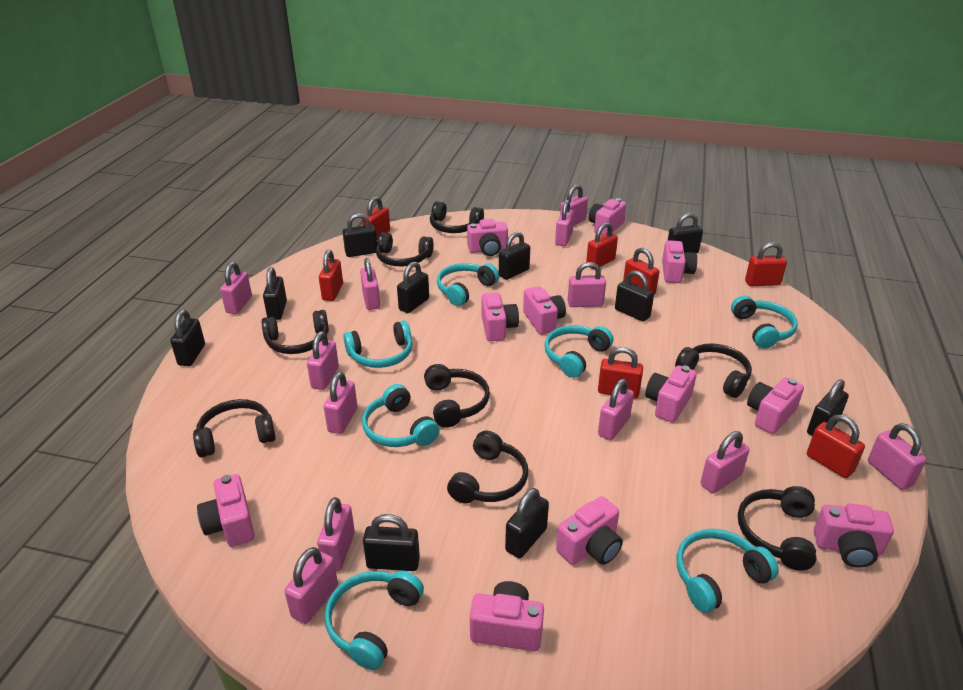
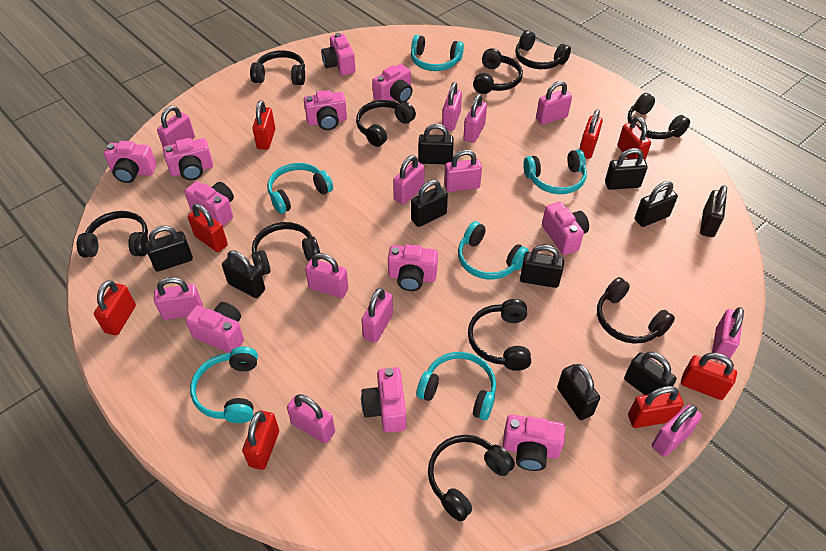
black headphones: [193,399,276,457] [262,310,329,354] [376,232,434,266] [424,364,490,428] [430,201,484,233] [447,431,528,504] [675,343,752,398] [738,486,816,571] = 8 -> [77,211,149,257] [250,50,305,85] [252,222,320,276] [356,100,416,147] [428,435,515,522] [468,299,531,371] [473,48,523,94] [515,30,571,69] [597,277,675,344] [628,93,690,139] = 10
red padlock: [319,250,343,301] [362,196,390,239] [586,222,618,270] [598,347,643,399] [623,248,659,295] [745,242,787,286] [807,415,865,478] = 7 -> [94,280,136,335] [188,204,228,252] [242,410,279,470] [252,100,275,150] [579,109,603,159] [617,116,651,160] [628,386,684,428] [681,353,737,400] = 8
turquoise headphones: [325,570,424,670] [343,321,412,368] [362,384,440,447] [437,263,499,306] [545,325,613,378] [677,529,779,613] [731,295,798,349] = 7 -> [190,347,258,423] [267,163,333,214] [411,35,464,71] [417,352,496,420] [458,221,529,279] [523,149,587,194] = 6

